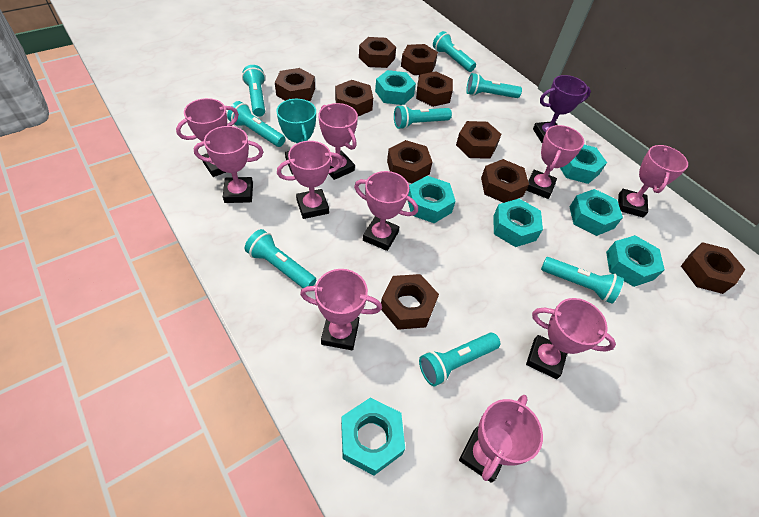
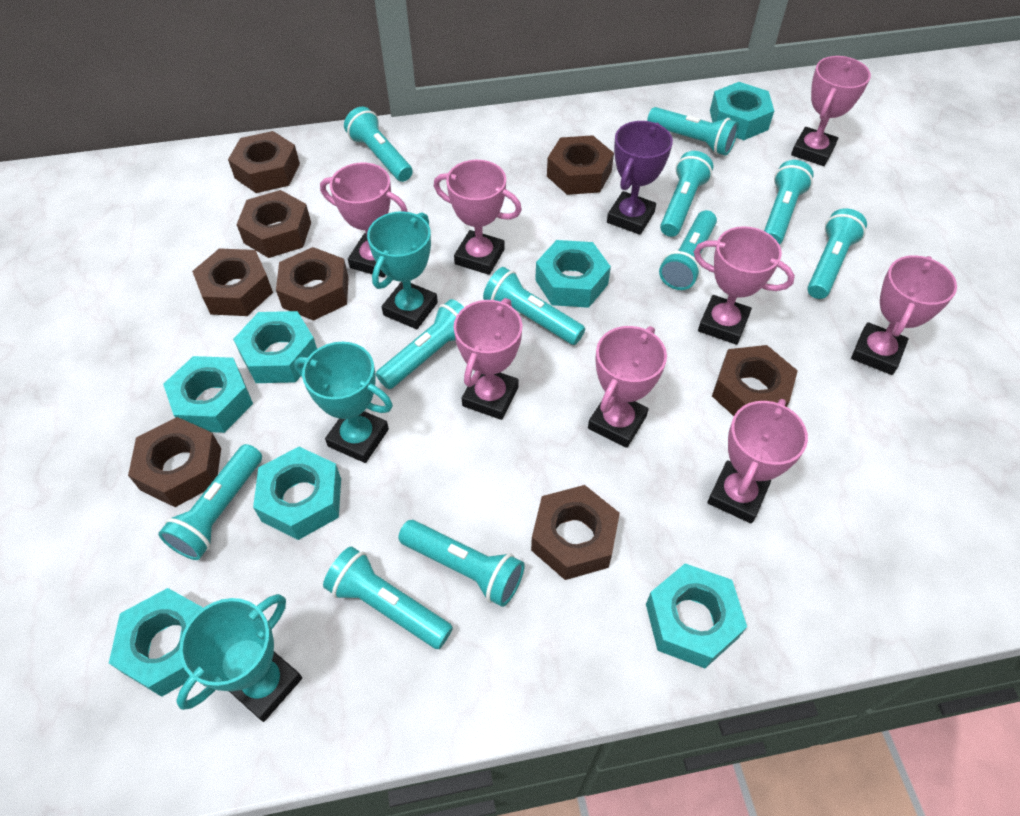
brown nut: [275,68,315,101] [335,80,373,116] [359,37,396,68] [381,274,439,330] [387,140,432,183] [401,44,438,75] [416,71,453,107] [456,121,501,159] [481,159,529,203] [681,242,745,294] = 10 -> [128,417,221,507] [192,248,273,316] [228,131,300,193] [237,190,311,258] [276,247,349,321] [531,485,620,580] [547,135,614,195] [712,345,798,416] = 8
pink trophy: [176,98,239,177] [194,126,263,203] [277,141,343,219] [300,269,382,350] [318,103,358,180] [354,171,418,251] [459,395,543,483] [526,125,584,199] [526,298,616,379] [619,145,688,218] = 10 -> [320,163,408,278] [434,160,522,275] [454,298,523,420] [588,326,667,448] [694,226,795,345] [707,399,808,524] [791,56,871,166] [851,255,957,375] = 8
turquoise flashlight: [227,101,285,147] [242,65,265,117] [245,229,316,288] [394,105,452,129] [419,333,500,386] [433,31,476,72] [466,73,522,98] [541,257,624,304] = 8 -> [158,444,262,560] [323,547,453,649] [344,107,413,182] [376,299,464,389] [398,520,525,607] [483,267,585,345] [647,107,739,156] [659,210,717,290] [660,151,713,237] [764,160,814,245] [807,208,867,299] = 11
turquoise trophy: [276,99,316,175] = 1 -> [176,594,302,722] [294,342,393,463] [367,211,438,329] = 3

